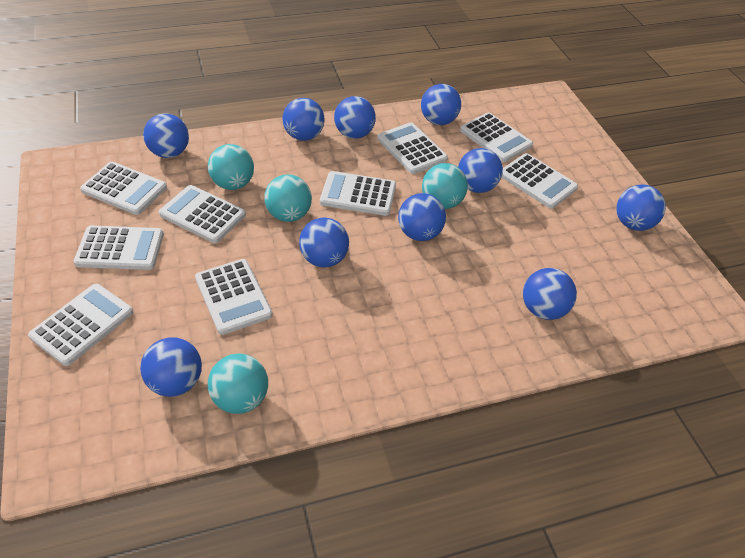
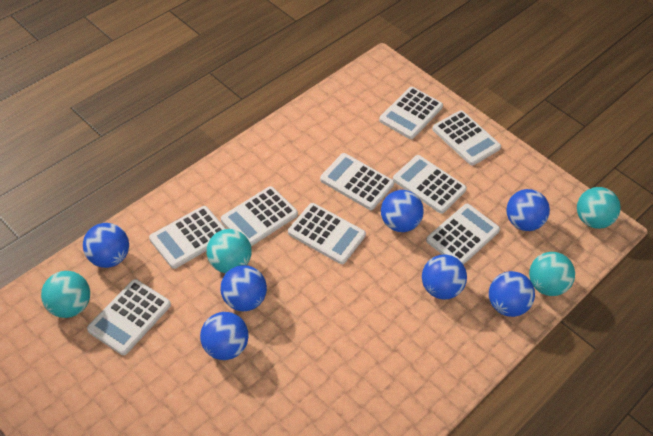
blue ball: [140,338,202,397] [143,113,189,158] [282,98,325,141] [299,217,349,267] [334,96,376,139] [398,193,446,241] [421,84,461,125] [458,148,503,193] [523,268,577,320] [616,185,666,231] = 10 -> [83,223,129,268] [200,312,249,360] [220,265,267,311] [381,190,424,232] [422,254,467,300] [489,271,535,317] [506,189,550,231] = 7

